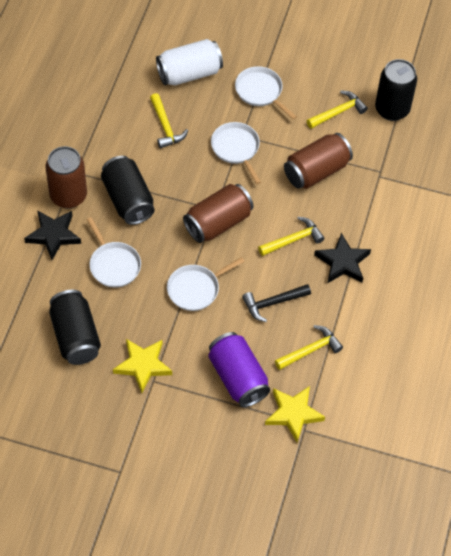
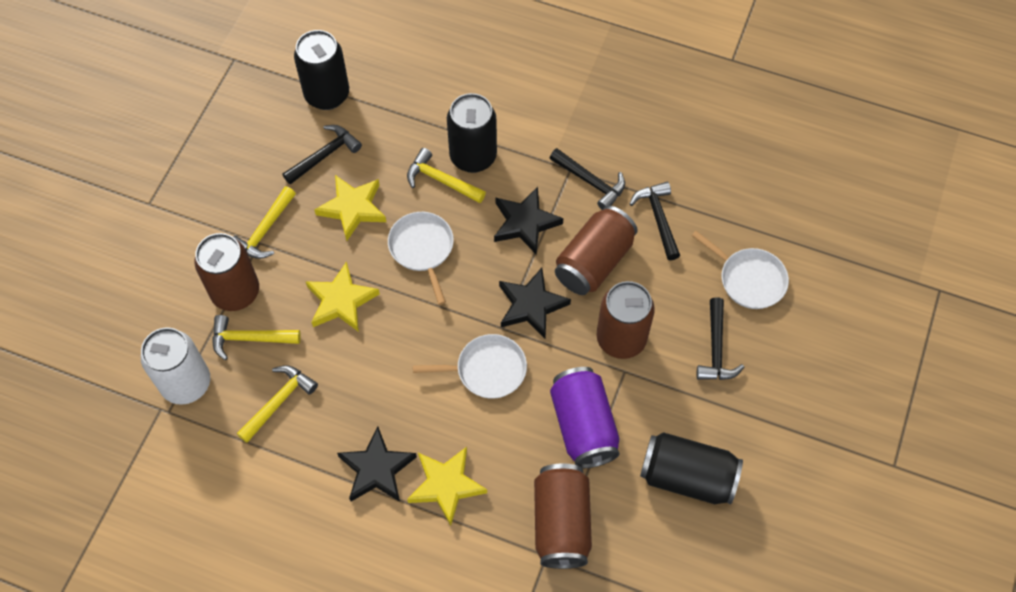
black hammer: [242,284,311,322] = 1 -> [283,125,362,185] [550,148,625,210] [630,182,680,260] [696,297,744,380] = 4
black star: [24,210,81,260] [314,233,371,284] = 2 -> [337,427,417,502] [494,187,563,254] [499,268,571,338] = 3
brown can: [46,146,87,209] [183,184,254,243] [284,133,353,189] = 3 -> [194,233,259,311] [534,464,592,569] [555,206,638,295] [596,281,655,359] = 4
white pan: [87,217,141,288] [167,257,245,311] [211,122,261,184] [235,66,297,119] = 4 -> [388,212,454,305] [413,334,527,399] [692,231,789,309] = 3
yellow star: [113,339,172,393] [265,386,325,442] = 2 -> [305,261,380,332] [314,175,386,241] [407,447,487,526] = 3

